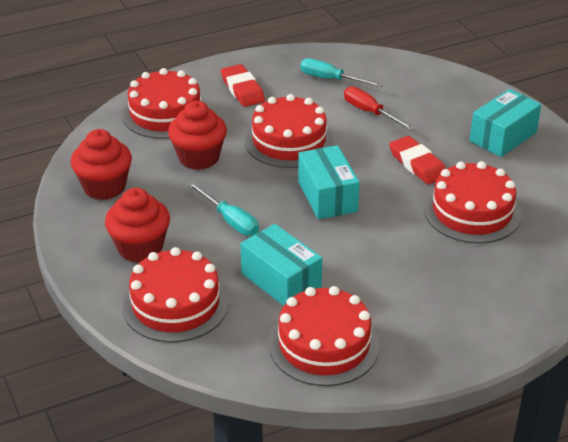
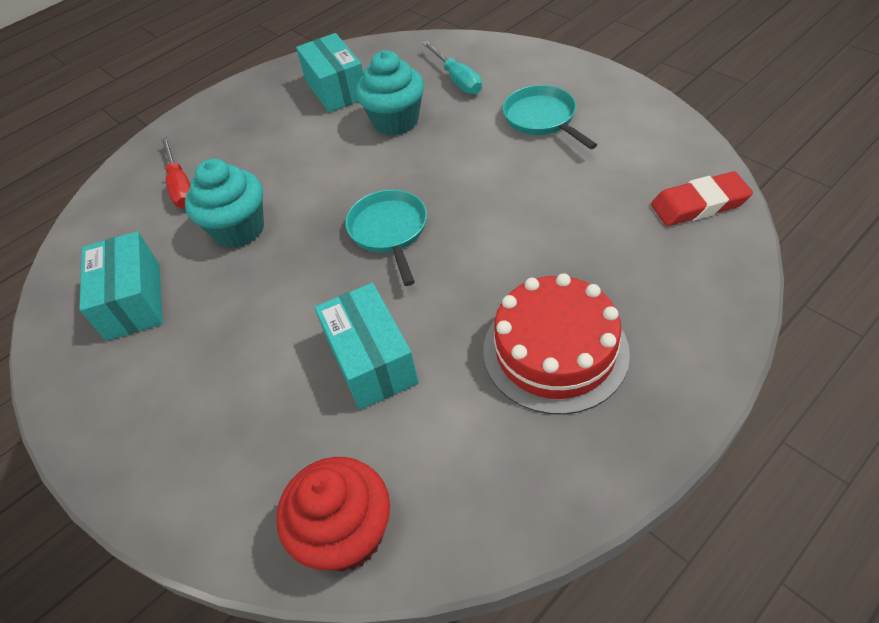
red cake: [122,68,207,139] [122,247,229,343] [245,94,334,168] [269,286,379,386] [424,161,521,243] = 5 -> [483,273,630,415] = 1
red cupcake: [71,129,132,200] [105,188,170,263] [168,101,227,170] = 3 -> [277,457,390,572] = 1
red eraser: [221,64,265,107] [389,136,446,184] = 2 -> [651,171,753,226] = 1
turquoise cupcake: none = 0 -> [185,159,264,248] [356,50,424,136] = 2
turquoise pan: none = 0 -> [345,190,427,286] [503,85,597,149] = 2
turquoise screwdriver: [188,182,259,236] [300,58,383,87] = 2 -> [422,41,482,95] = 1

